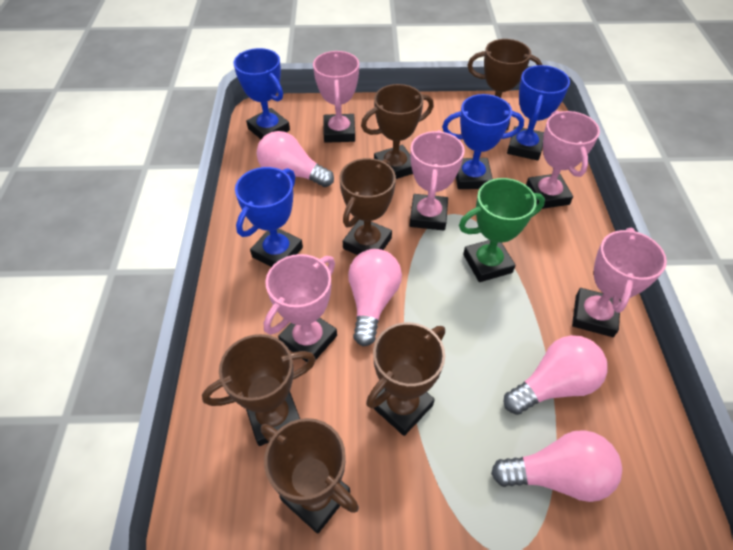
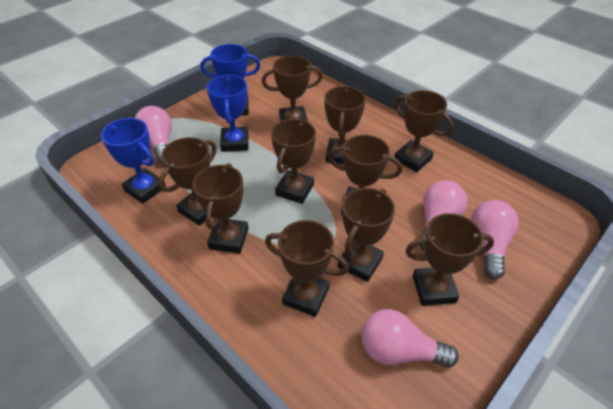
blue trophy: [234,48,290,139] [235,167,303,267] [442,94,524,189] [507,65,570,160] = 4 -> [101,118,166,204] [200,44,261,116] [207,75,248,152] = 3
brown trophy: [202,334,316,446] [261,418,359,534] [339,158,396,255] [361,84,434,179] [366,322,445,436] [467,39,542,130] = 6 -> [158,137,217,226] [192,163,249,253] [262,56,323,121] [265,220,349,317] [271,119,316,204] [324,86,366,164] [328,135,402,215] [338,188,395,282] [394,90,453,172] [405,213,494,306] = 10
green trophy: [459,178,545,282] = 1 -> none = 0
pink trophy: [264,254,337,362] [313,51,359,143] [410,130,465,231] [526,111,600,209] [572,228,667,337] = 5 -> none = 0

